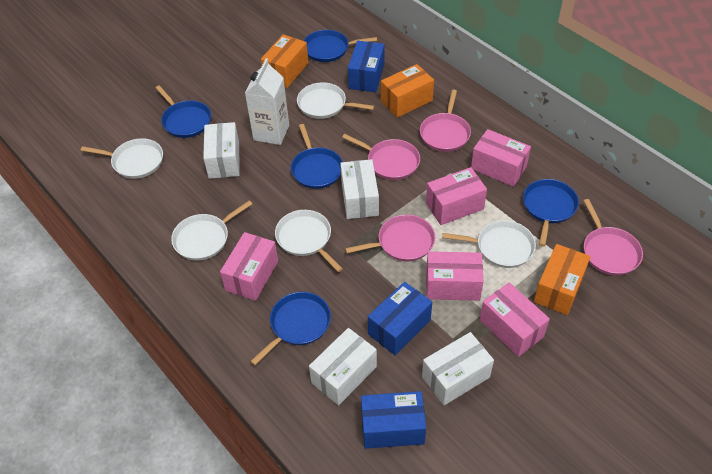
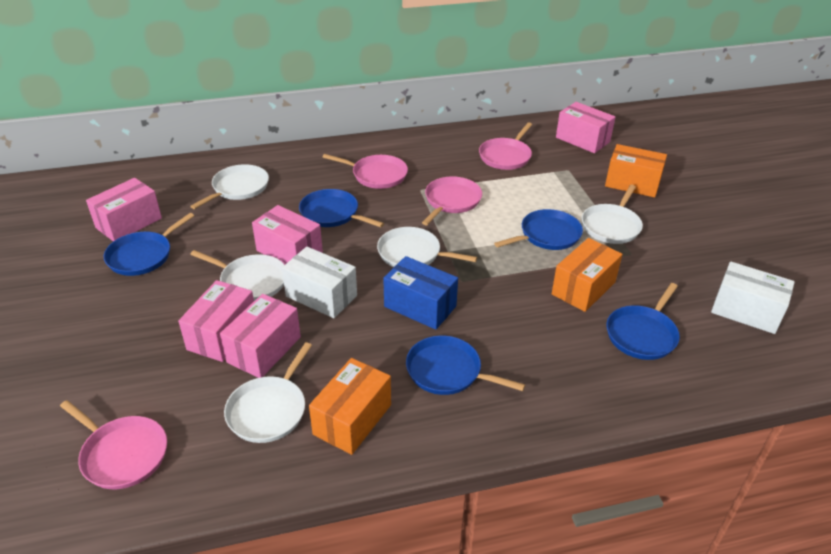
blue box: [348,41,384,92] [361,391,426,449] [368,282,432,355] = 3 -> [383,256,458,330] = 1
white box: [203,122,240,179] [309,328,377,406] [340,159,379,219] [422,332,494,405] = 4 -> [282,247,357,318] [711,261,795,334] = 2
white carton: [245,58,289,145] = 1 -> none = 0

